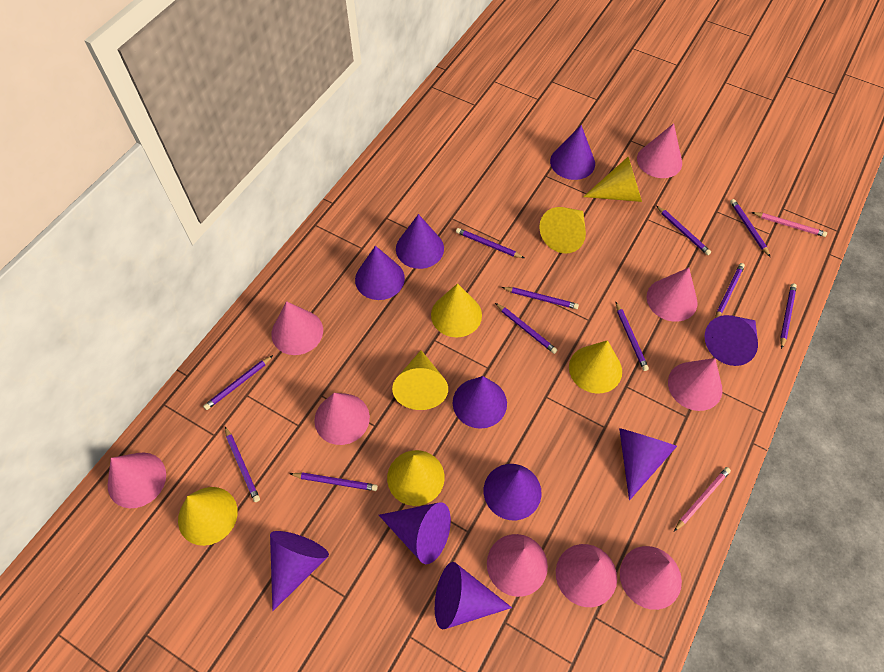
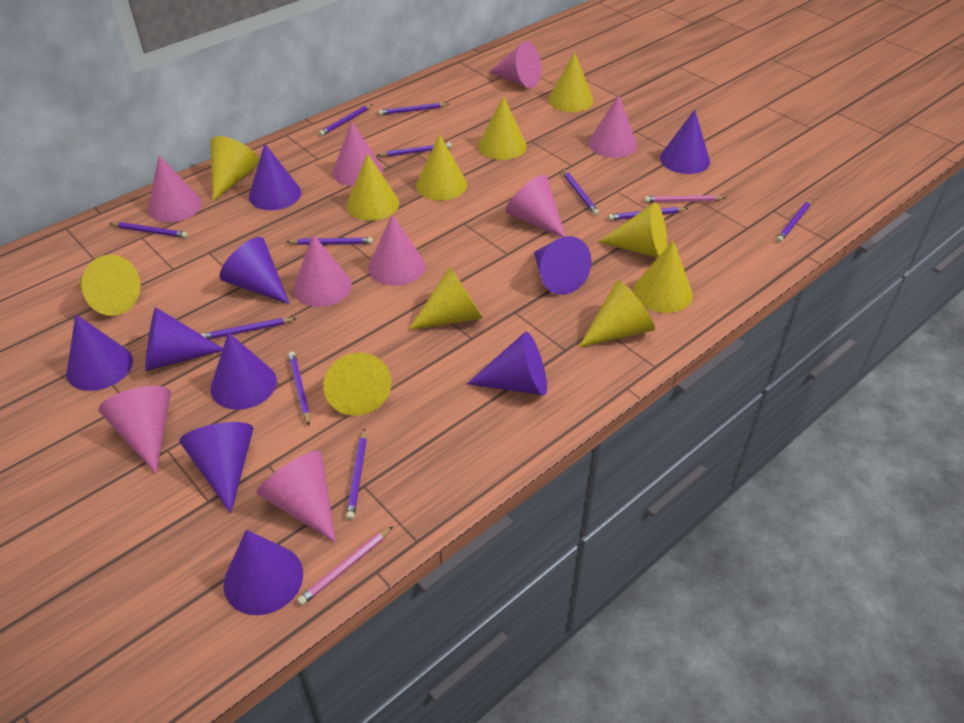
yellow cone: [178,487,238,546] [387,450,445,506] [392,350,448,410] [431,283,482,337] [539,207,586,254] [569,340,622,394] [583,157,642,202] = 7 -> [79,254,141,316] [210,136,259,201] [323,353,392,416] [347,153,399,221] [408,267,483,330] [416,134,467,201] [478,96,527,160] [548,52,594,112] [579,280,655,347] [598,202,667,258] [633,240,693,313] = 11

